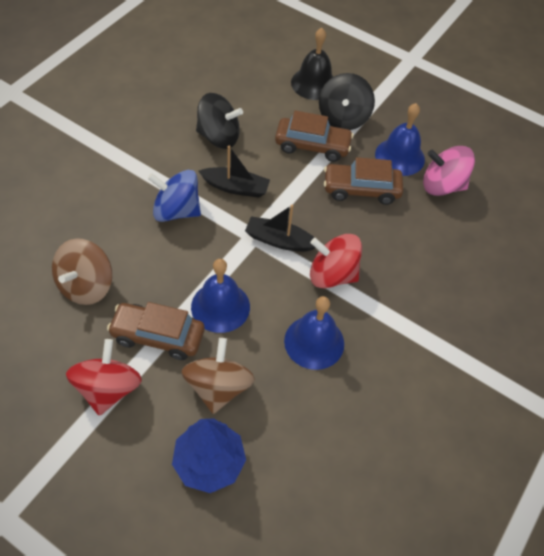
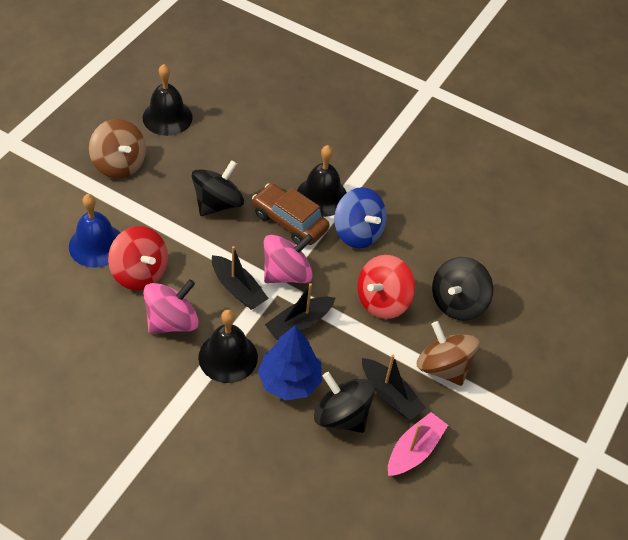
black bell: [291,28,334,100] = 1 -> [143,64,193,136] [198,309,258,383] [297,145,347,217] = 3
black boat: [199,146,270,198] [245,205,315,251] = 2 -> [212,246,269,310] [265,283,335,340] [362,355,426,420] = 3
black spinning top: [196,93,243,149] [319,73,375,130] = 2 -> [192,160,244,216] [314,372,375,433] [432,257,493,321] = 3
blue bell: [191,259,250,333] [284,296,344,370] [375,103,425,176] = 3 -> [69,194,120,268] = 1
brown car: [107,302,205,360] [275,110,354,162] [324,157,403,205] = 3 -> [252,183,329,245] = 1
pink boat: none = 0 -> [388,412,448,476] = 1
pink spinning top: [423,146,475,196] = 1 -> [143,279,199,334] [264,234,313,283] = 2

